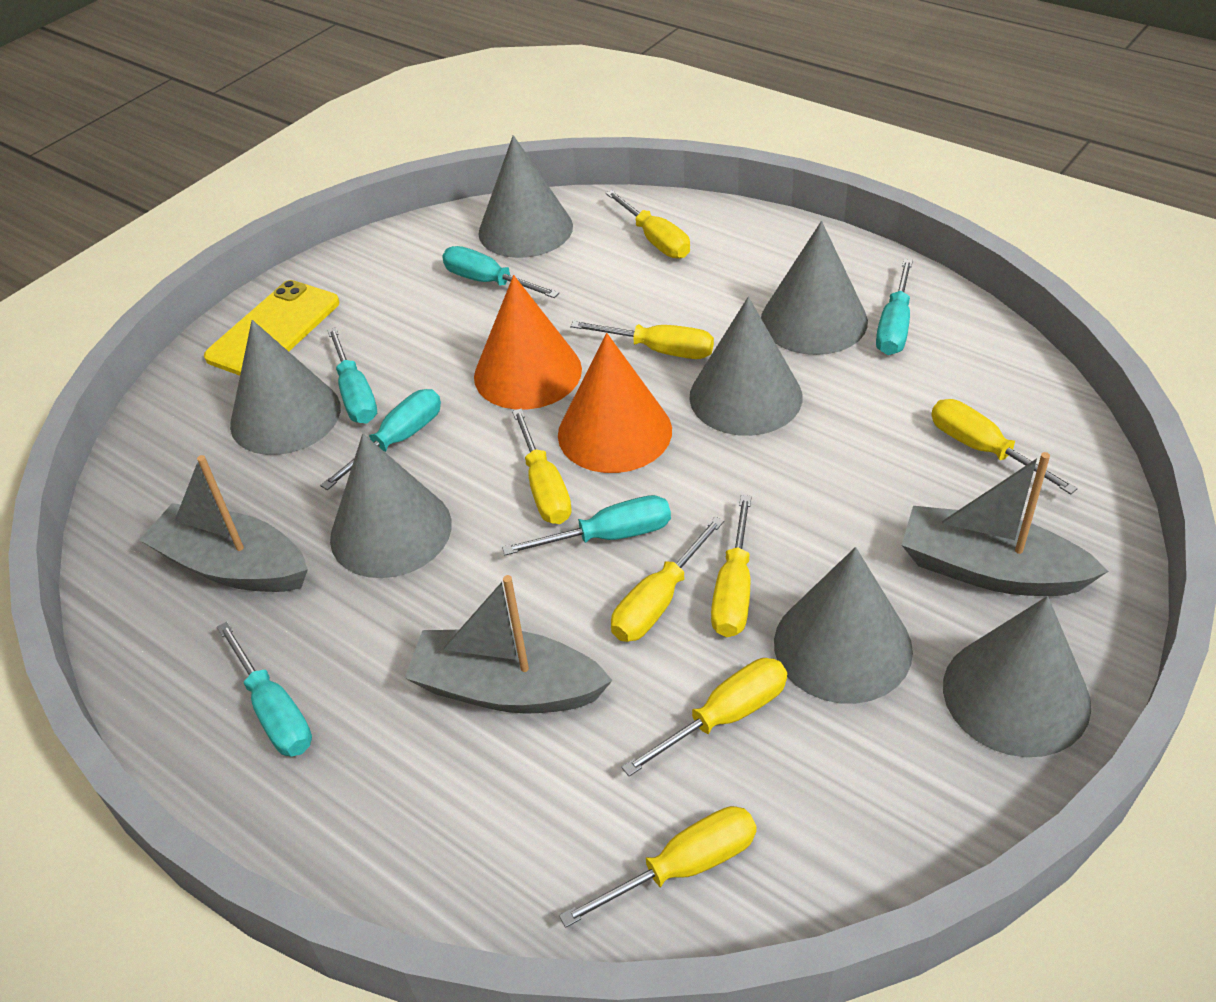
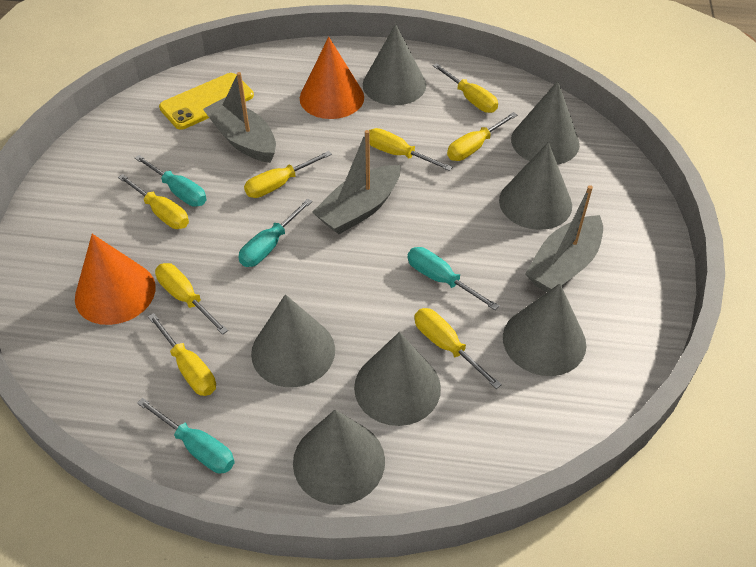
turquoise screwdriver: [217,622,312,757] [320,389,441,490] [327,327,377,424] [442,246,559,298] [502,495,671,555] [876,259,913,355] = 6 -> [135,155,207,207] [137,398,235,474] [238,199,312,267] [407,247,499,310] = 4

